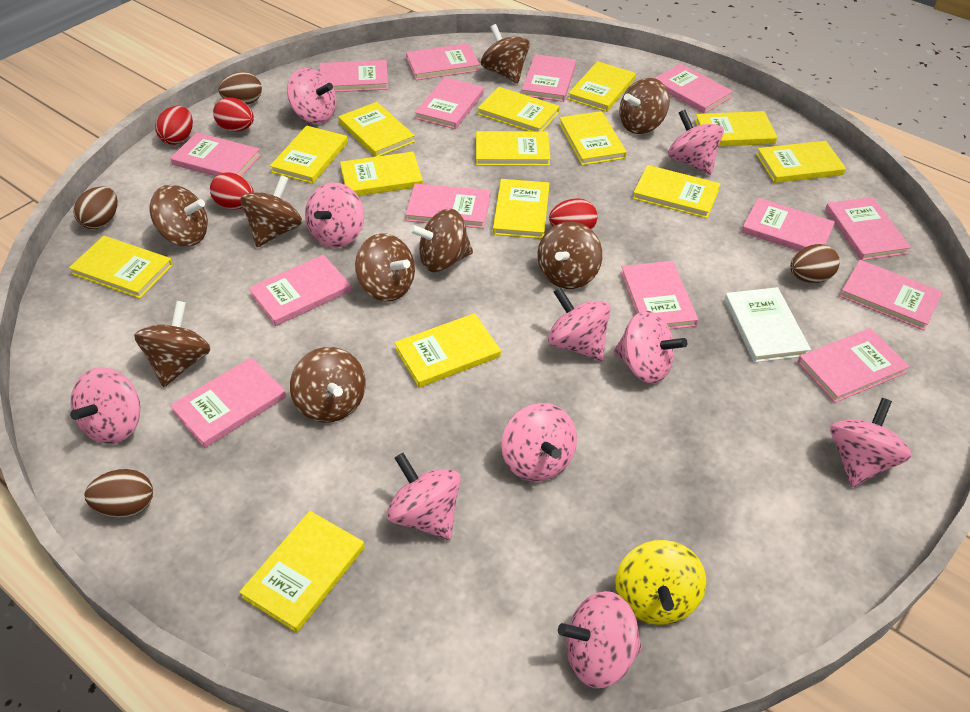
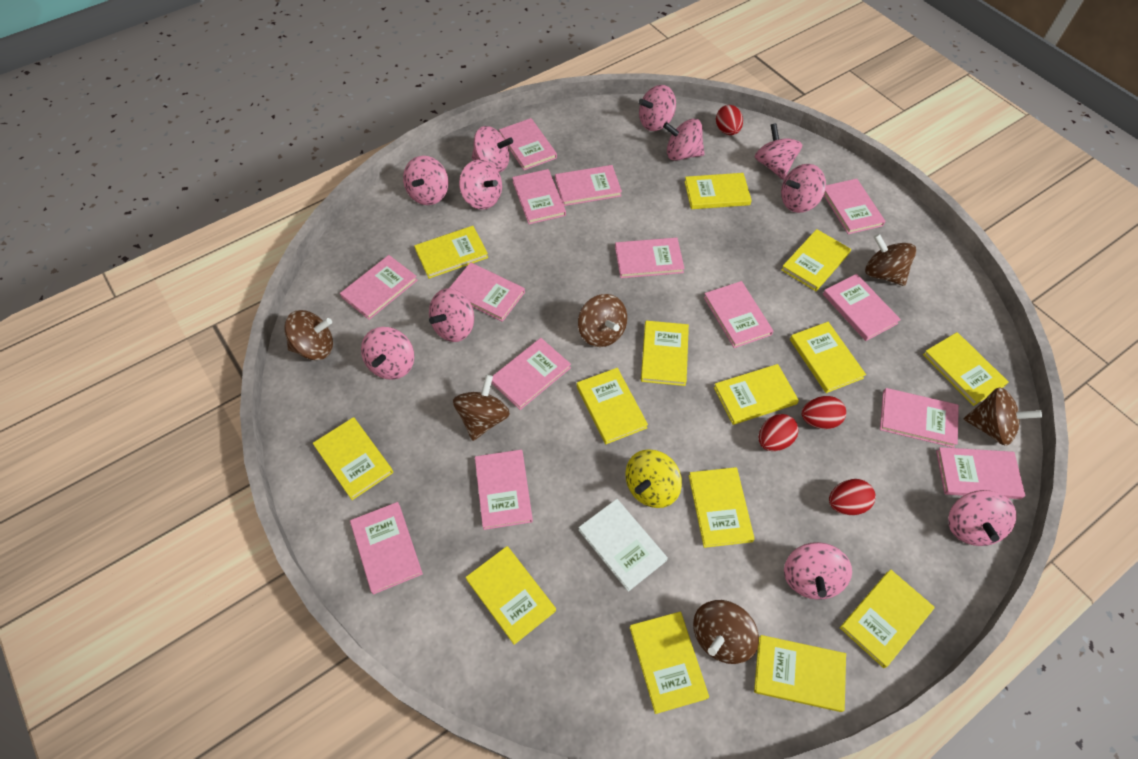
brown egg: [73,186,118,229] [85,469,153,517] [218,72,262,104] [790,244,840,283] = 4 -> none = 0
brown spinning top: [134,301,211,387] [150,185,208,246] [241,175,302,247] [290,347,366,423] [355,233,415,301] [409,209,473,272] [481,24,530,83] [537,222,602,289] [619,78,670,134] = 9 -> [284,310,333,360] [453,375,510,441] [578,294,627,347] [693,600,759,664] [865,234,916,286] [964,387,1042,446] = 6
pink spinning top: [70,367,140,444] [287,68,336,124] [305,182,364,248] [387,453,461,540] [501,403,577,481] [548,287,611,361] [558,591,642,688] [614,310,687,384] [668,110,724,175] [830,398,911,487] = 10 -> [361,327,414,380] [403,156,448,205] [429,288,474,342] [459,160,502,209] [472,126,513,172] [639,85,676,131] [663,119,705,161] [755,123,802,180] [781,164,826,213] [784,542,852,600] [948,490,1016,546] = 11

